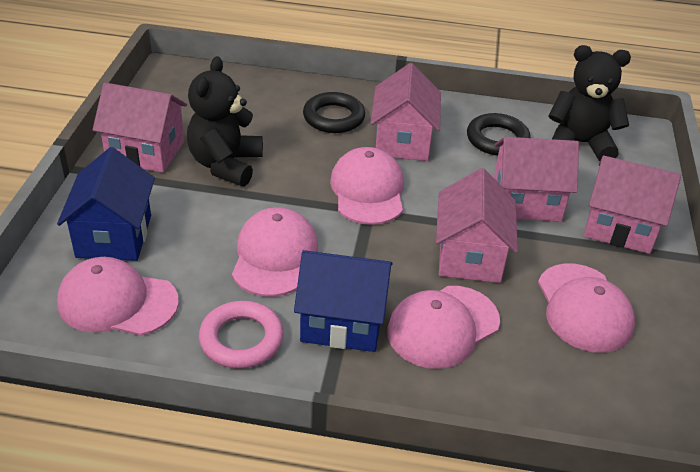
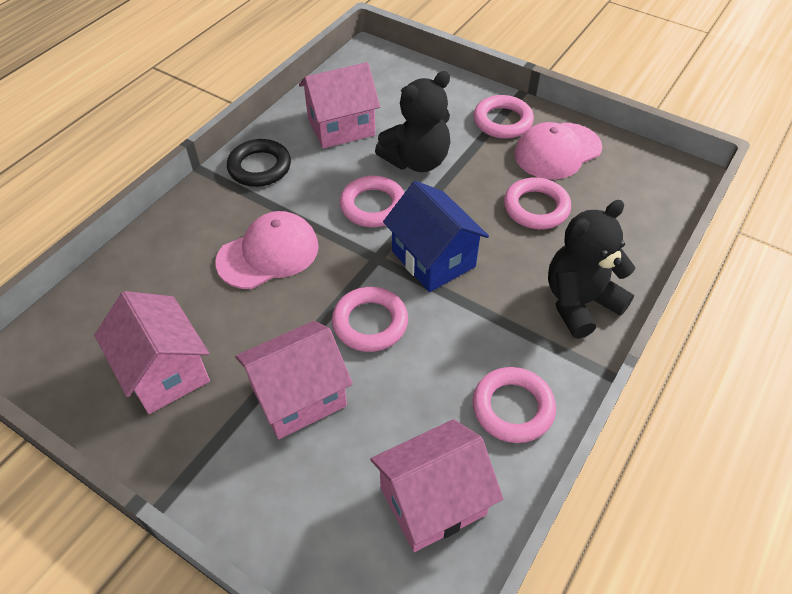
black ring: [303,92,365,133] [467,113,530,156] = 2 -> [227,139,291,187] = 1
blue house: [57,147,155,261] [294,250,392,352] = 2 -> [383,181,489,292] = 1
pink cap: [57,257,179,336] [232,207,318,297] [330,147,404,225] [387,286,500,369] [538,263,635,353] = 5 -> [215,211,319,289] [514,122,602,180] = 2
pink house: [93,82,187,173] [370,63,441,161] [436,168,518,283] [494,137,579,222] [584,156,681,254] = 5 -> [94,291,210,414] [235,321,353,439] [299,62,380,149] [370,419,503,552] = 4
pink ring: [199,301,284,369] = 1 -> [332,287,408,352] [340,176,404,227] [472,367,556,443] [473,95,534,139] [504,177,571,229] = 5

